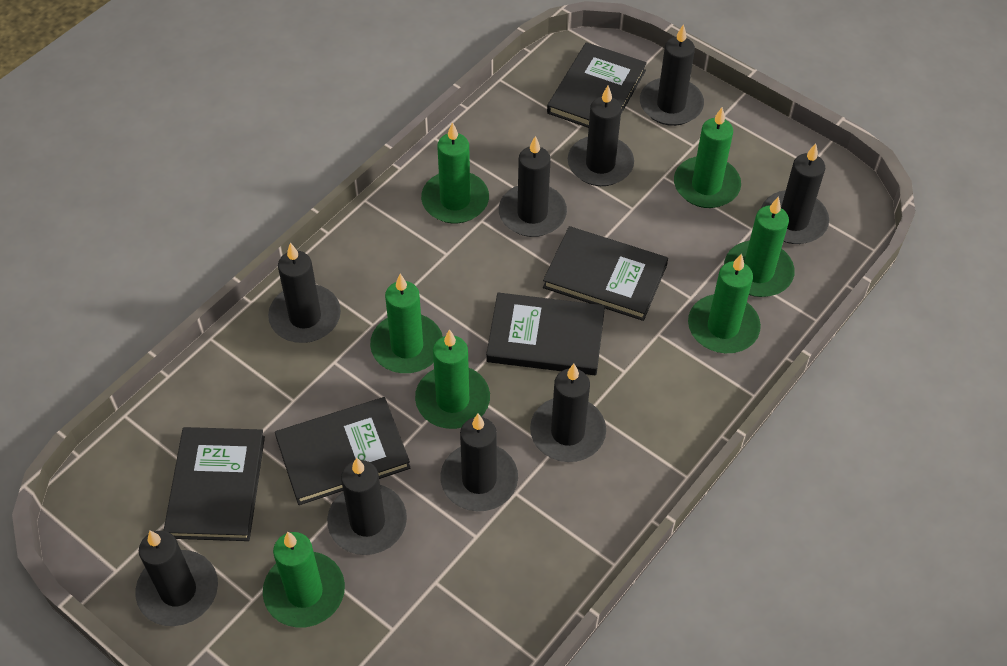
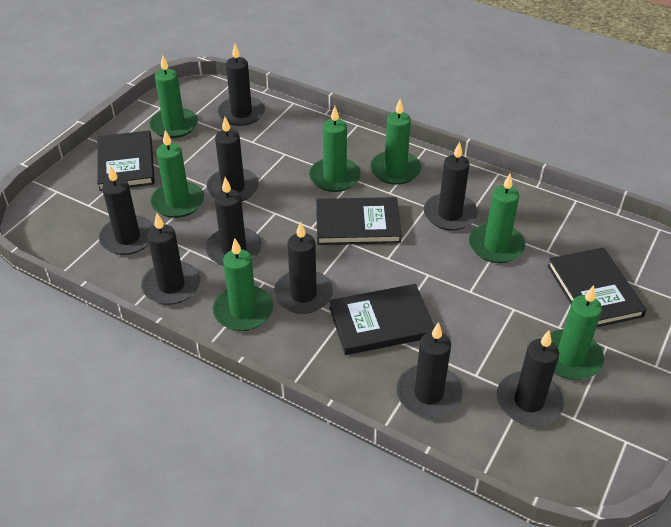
black book: [163,427,265,541] [275,397,410,505] [486,293,605,375] [543,226,668,321] [547,42,647,128] = 5 -> [97,130,155,191] [316,197,402,245] [329,284,435,355] [547,248,647,327] = 4

